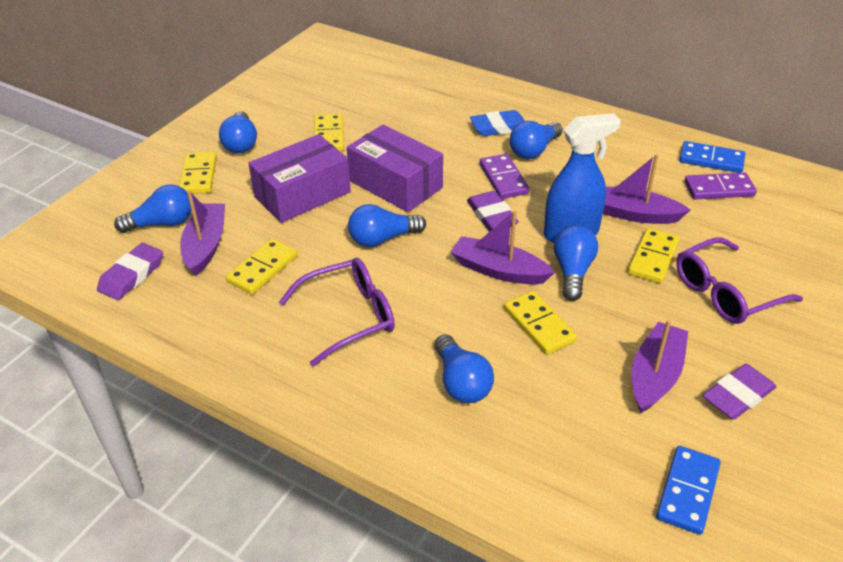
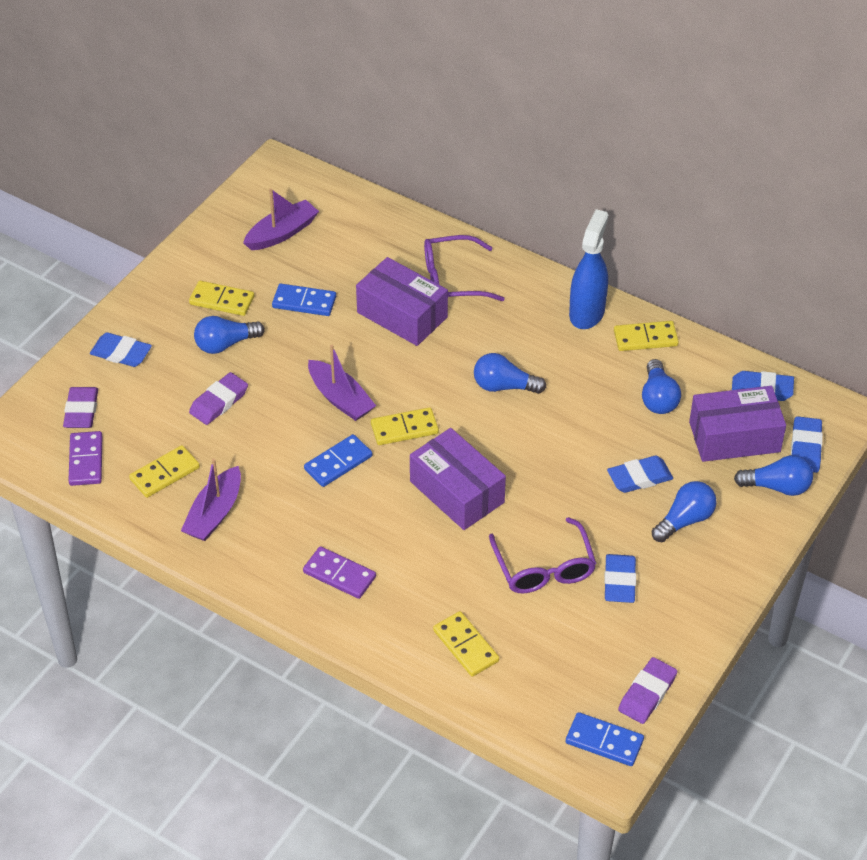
blue domino: [656,446,721,535] [679,141,745,173] = 2 -> [272,284,336,316] [304,434,372,487] [566,712,644,766] = 3
blue eraser: [470,110,524,136] = 1 -> [90,332,152,367] [604,554,636,603] [607,456,673,493] [732,371,794,401] [791,416,823,473] = 5
blue light bulb: [114,184,191,233] [219,111,257,153] [348,204,426,247] [435,334,494,403] [510,121,563,159] [554,225,598,301] = 6 -> [194,316,265,354] [474,353,546,394] [642,359,681,414] [652,481,717,542] [734,455,813,496] = 5
purple boat: [180,190,225,276] [451,210,555,285] [603,154,690,224] [632,320,688,413] = 4 -> [181,459,241,541] [243,188,319,250] [308,345,376,421] = 3
purple box: [248,134,351,223] [347,125,443,212] = 2 -> [356,257,448,346] [410,428,506,530] [689,386,786,462] = 3

